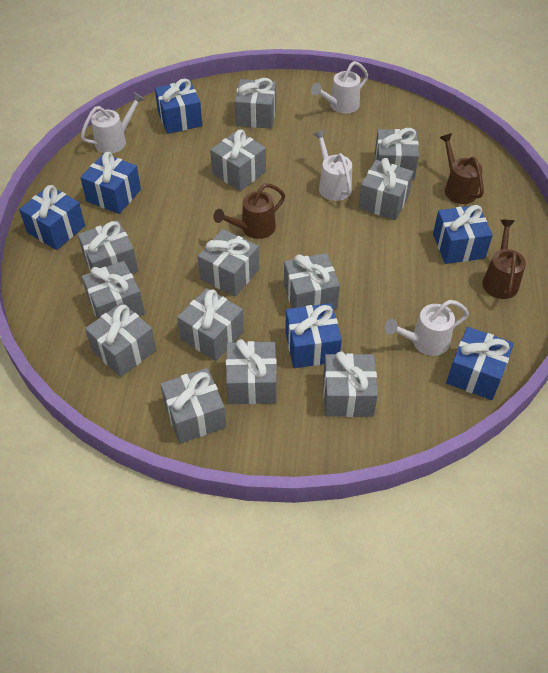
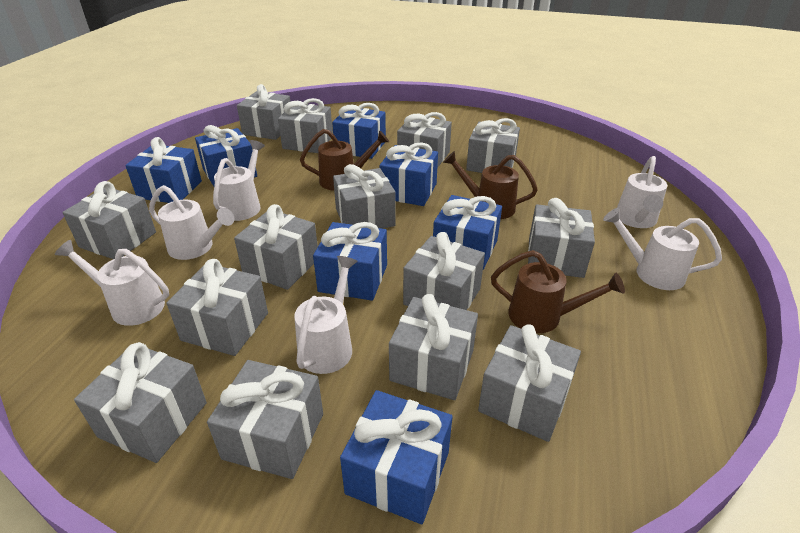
blue gift: [19,185,85,250] [80,152,141,214] [155,79,202,134] [285,303,342,368] [433,205,493,264] [446,327,514,400] = 6 -> [125,137,202,203] [195,125,257,186] [313,222,387,301] [332,103,386,159] [340,390,453,524] [379,142,438,206] [433,195,502,270] = 7
grey gift: [78,220,138,274] [82,261,145,319] [85,302,156,377] [160,368,226,444] [177,288,244,361] [198,229,259,297] [210,130,266,191] [226,339,277,404] [235,78,276,129] [284,253,340,309] [323,351,378,417] [358,158,414,220] [375,128,419,180] = 13 -> [62,181,156,259] [74,342,207,463] [167,259,268,356] [207,360,323,479] [234,204,318,290] [237,84,290,140] [278,98,333,153] [333,164,396,229] [389,294,478,400] [397,112,452,168] [403,232,485,310] [466,118,520,173] [478,324,581,442] [528,198,595,278] = 14
white watering can: [81,92,145,154] [311,61,368,114] [313,130,352,201] [385,300,469,356] = 4 -> [55,240,169,326] [149,185,235,260] [213,140,265,221] [294,256,358,374] [603,208,722,290] [617,156,667,228] = 6

